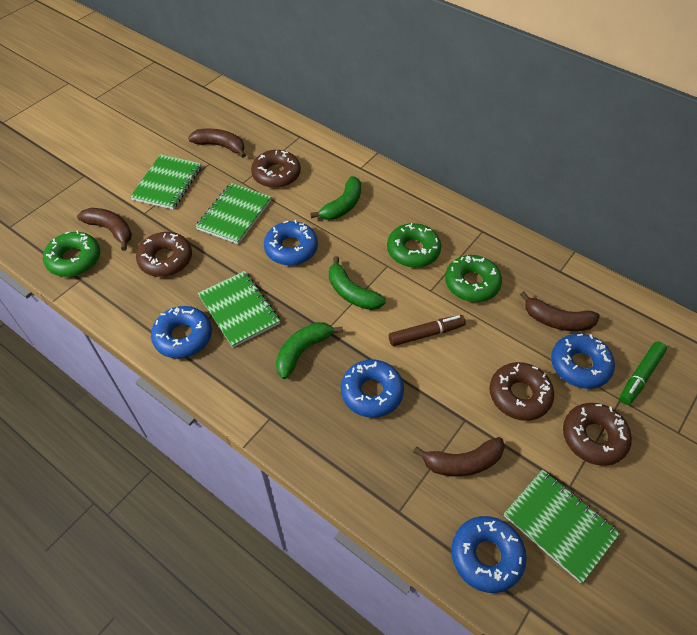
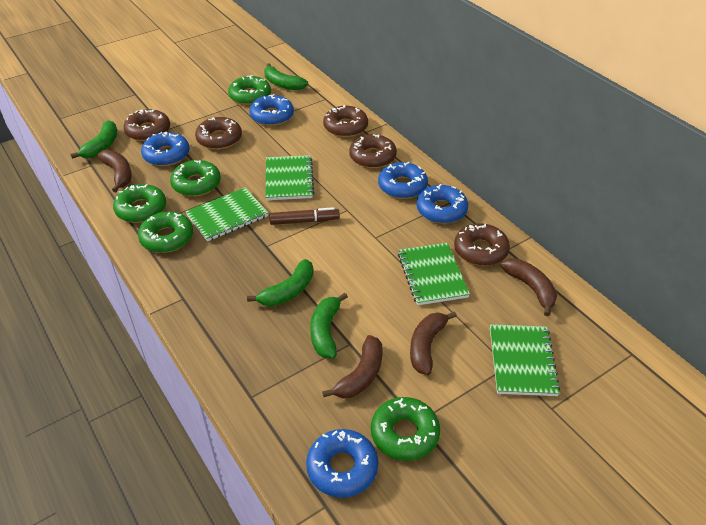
brown donut: [136,232,192,277] [251,150,301,188] [489,362,554,421] [563,403,632,466] = 4 -> [124,109,170,141] [195,117,242,150] [323,105,368,137] [349,134,397,168] [454,223,510,266] = 5
green banana: [276,322,343,379] [310,176,361,220] [329,256,386,310] = 3 -> [70,120,117,159] [247,259,314,306] [264,63,308,90] [310,293,348,358] = 4
green donut: [43,230,100,277] [387,223,441,268] [445,255,502,302] = 3 -> [113,184,166,223] [138,211,193,253] [170,160,221,196] [228,75,271,105] [371,397,440,461] = 5
green marker: [619,341,667,405] = 1 -> none = 0

